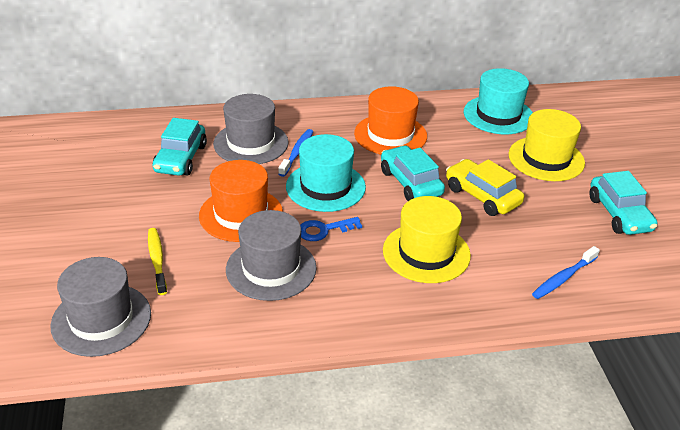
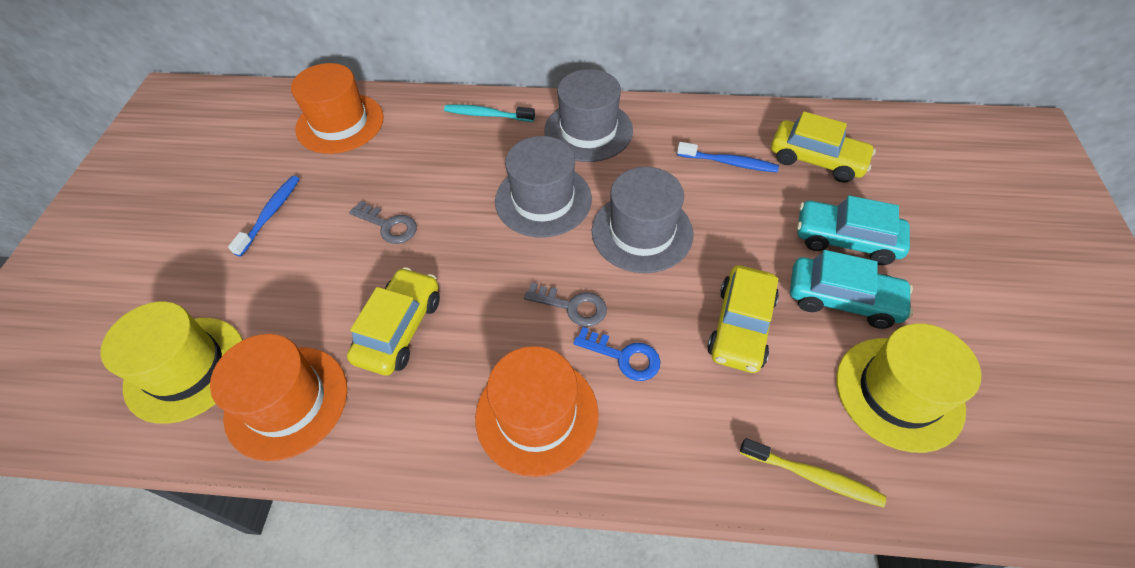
grey key: none = 0 -> [349,201,417,244] [524,283,607,327] = 2
orange hat: [199,160,283,242] [354,86,427,154] = 2 -> [210,334,347,461] [291,63,384,154] [475,346,599,477] = 3
turquoise car: [153,118,207,176] [381,145,445,201] [590,171,657,235] = 3 -> [790,250,913,329] [797,196,910,265] = 2
turquoise hat: [286,134,366,212] [464,68,533,134] = 2 -> none = 0
turquoise toothbrush: none = 0 -> [444,104,535,122] = 1
yellow car: [446,159,524,216] = 1 -> [347,267,440,376] [707,265,779,373] [771,111,876,183] = 3

